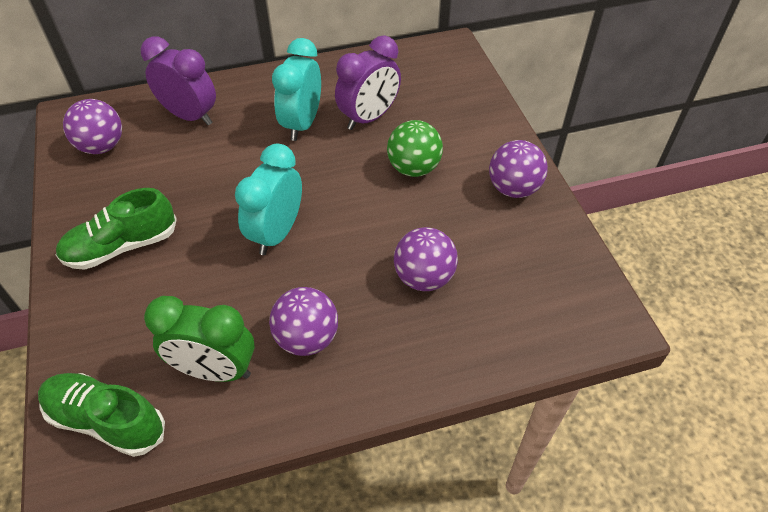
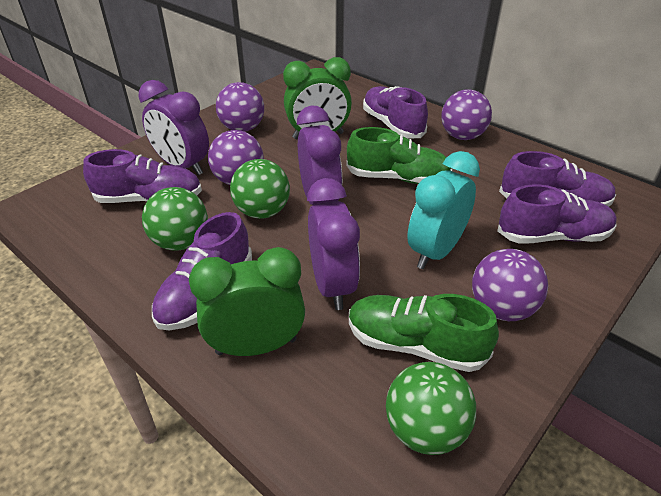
green ball: [387,120,443,177] = 1 -> [142,187,208,251] [230,159,290,219] [386,362,476,455] = 3
green clock: [144,296,255,382] = 1 -> [189,247,305,356] [283,57,352,139] = 2
purple clock: [141,36,216,125] [335,35,401,130] = 2 -> [138,80,209,175] [297,105,342,205] [307,178,360,310] = 3
purple shoe: none = 0 -> [83,149,202,203] [152,212,252,330] [363,86,428,138] [497,185,617,244] [499,151,616,206] = 5
turquoise clock: [235,144,302,255] [272,38,321,141] = 2 -> [407,151,480,269] = 1

